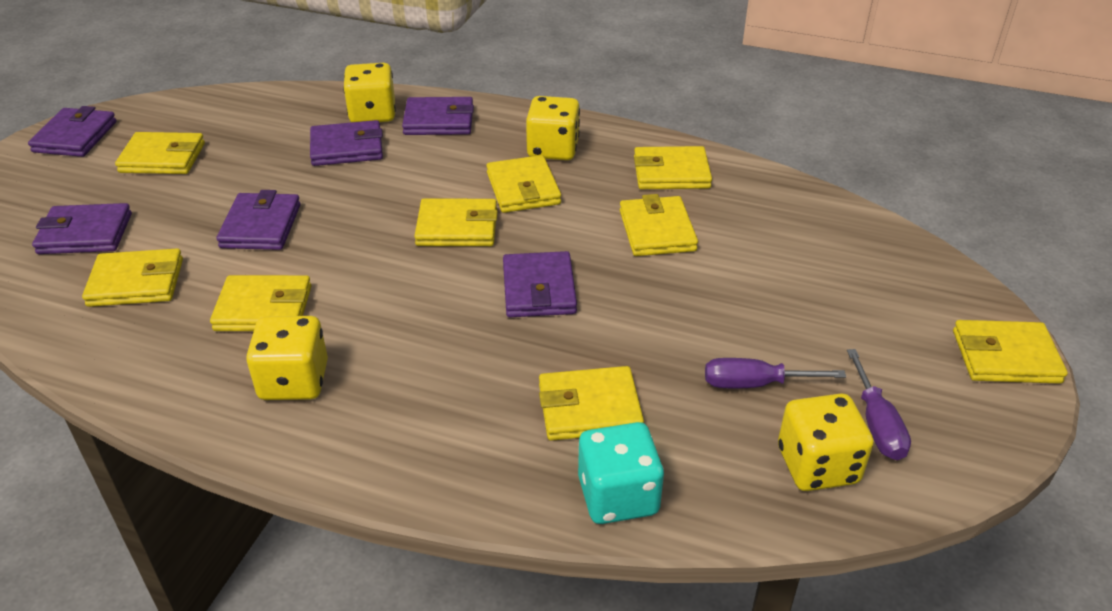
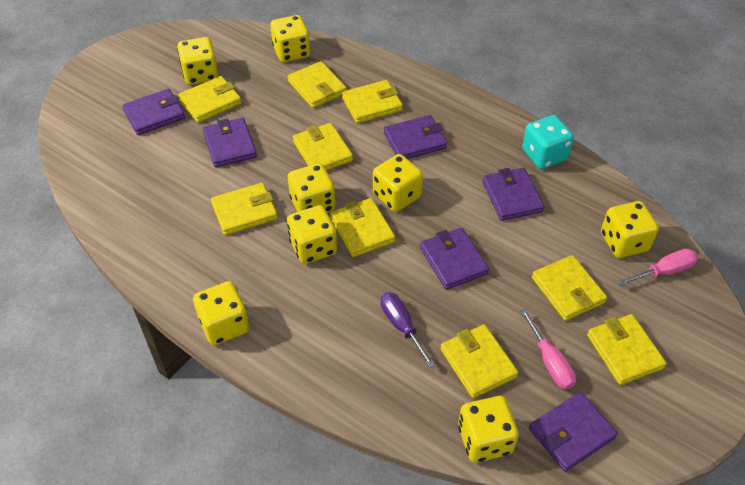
pink screwdriver: none = 0 -> [520,309,576,389] [618,249,698,286] = 2
purple screwdriver: [705,358,846,388] [847,349,911,460] = 2 -> [381,292,435,368] = 1
yellow dice: [246,316,328,400] [343,63,396,122] [526,96,580,160] [778,394,874,491] = 4 -> [177,37,219,85] [193,281,250,345] [270,15,310,62] [287,205,337,264] [288,163,336,213] [373,154,423,212] [458,396,519,463] [601,201,659,258] = 8

